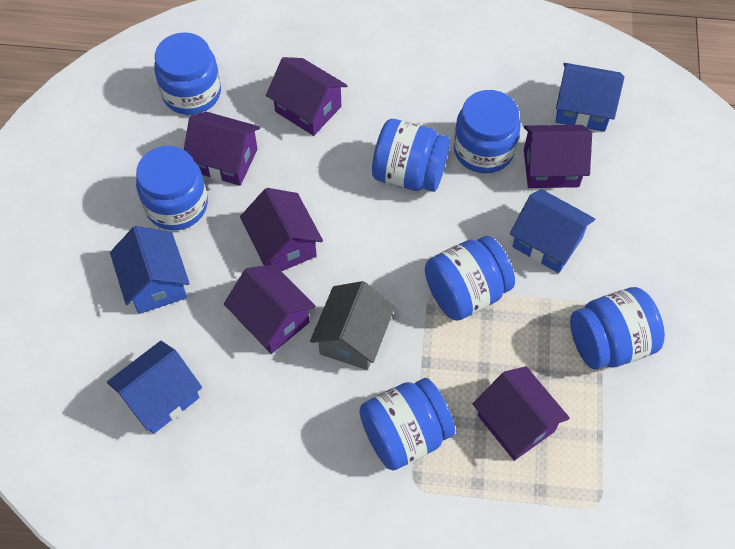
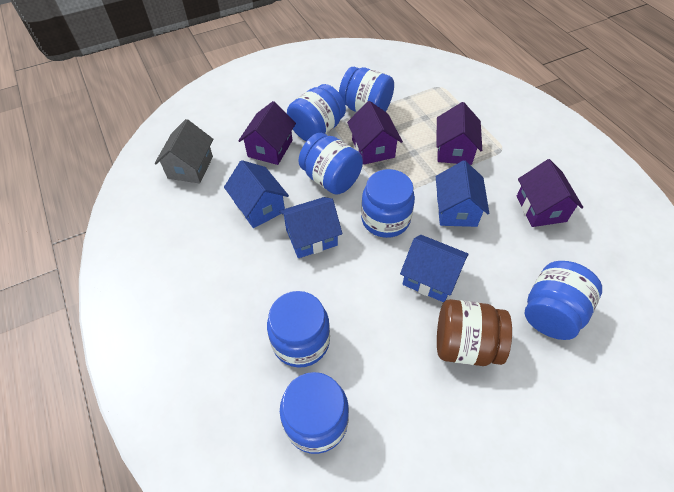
brown jar: none = 0 -> [437,299,512,366] = 1
purple house: [184,112,260,186] [224,264,316,354] [240,188,323,271] [266,57,347,136] [473,366,570,461] [524,125,592,188] = 6 -> [238,101,296,165] [347,101,403,165] [436,102,482,165] [517,159,583,227] = 4

